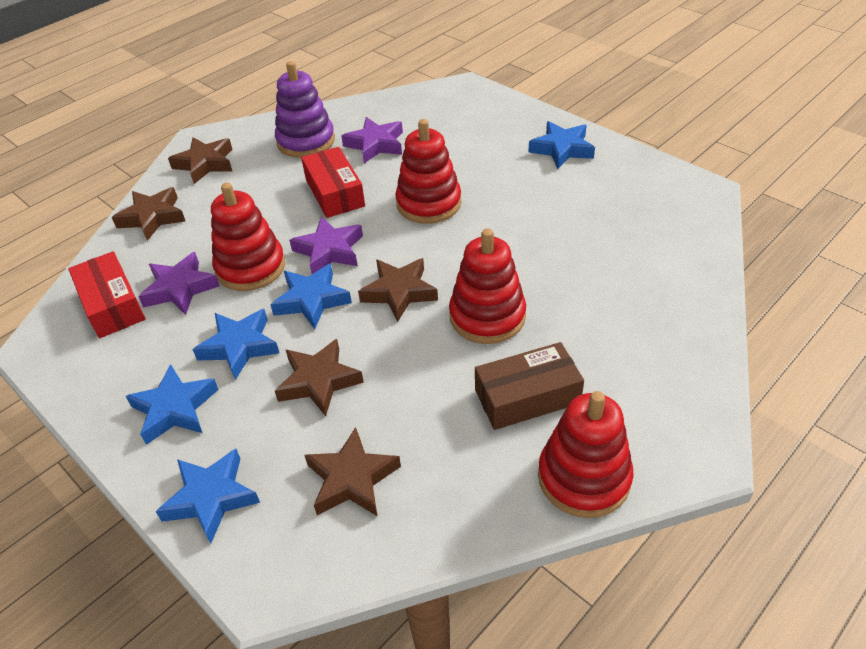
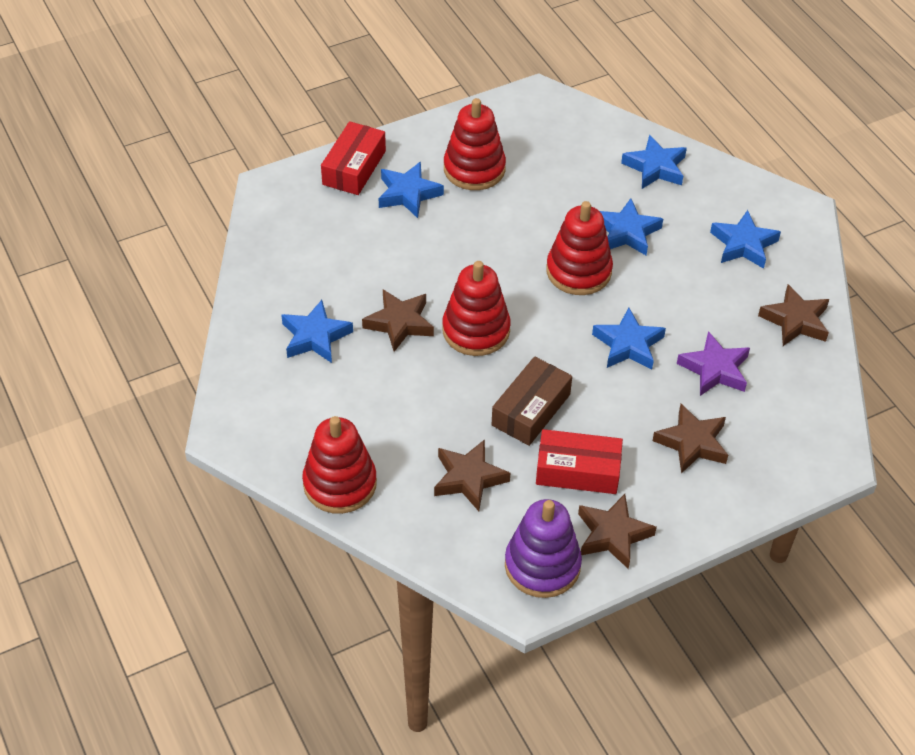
blue star: [126,364,219,445] [156,449,260,543] [193,309,279,380] [270,264,352,329] [528,121,595,169] = 5 -> [281,300,353,363] [379,162,444,218] [592,307,666,370] [600,198,663,256] [621,135,687,189] [710,210,781,269] = 6
purple star: [138,252,220,315] [289,217,363,274] [341,117,403,163] = 3 -> [677,331,750,396] = 1

